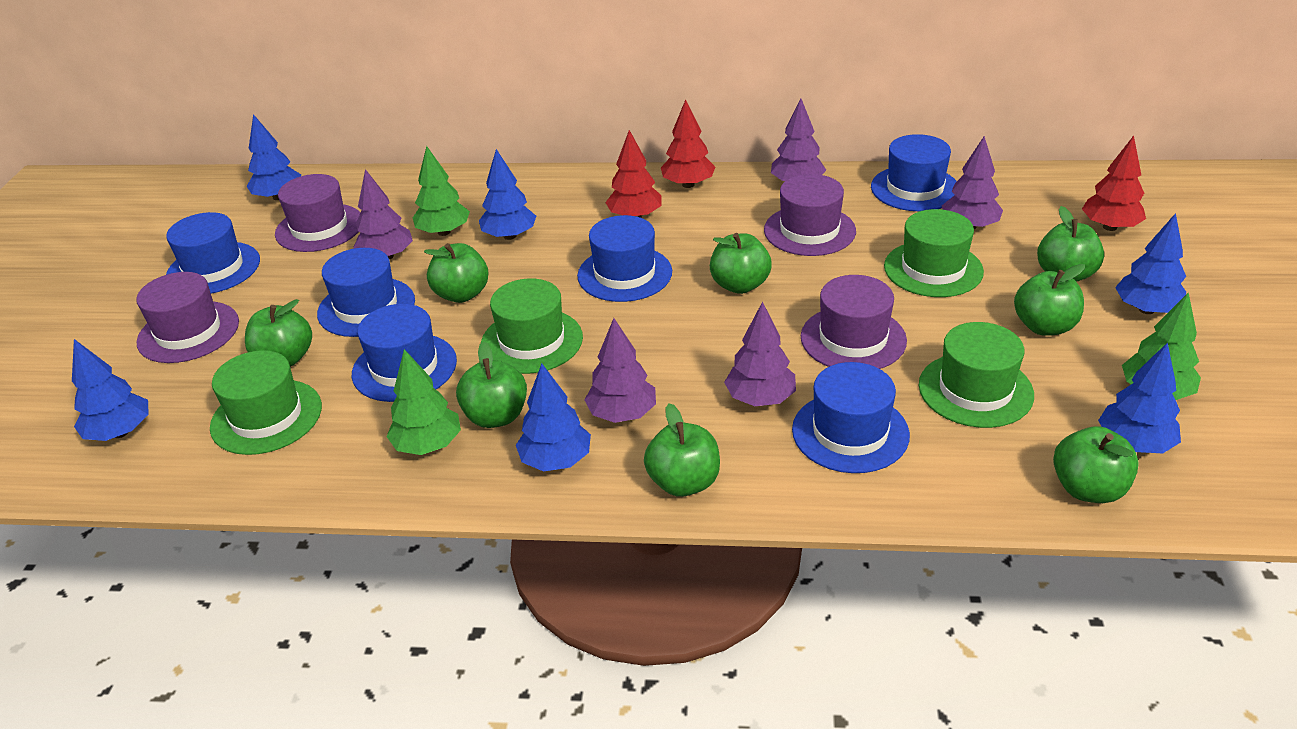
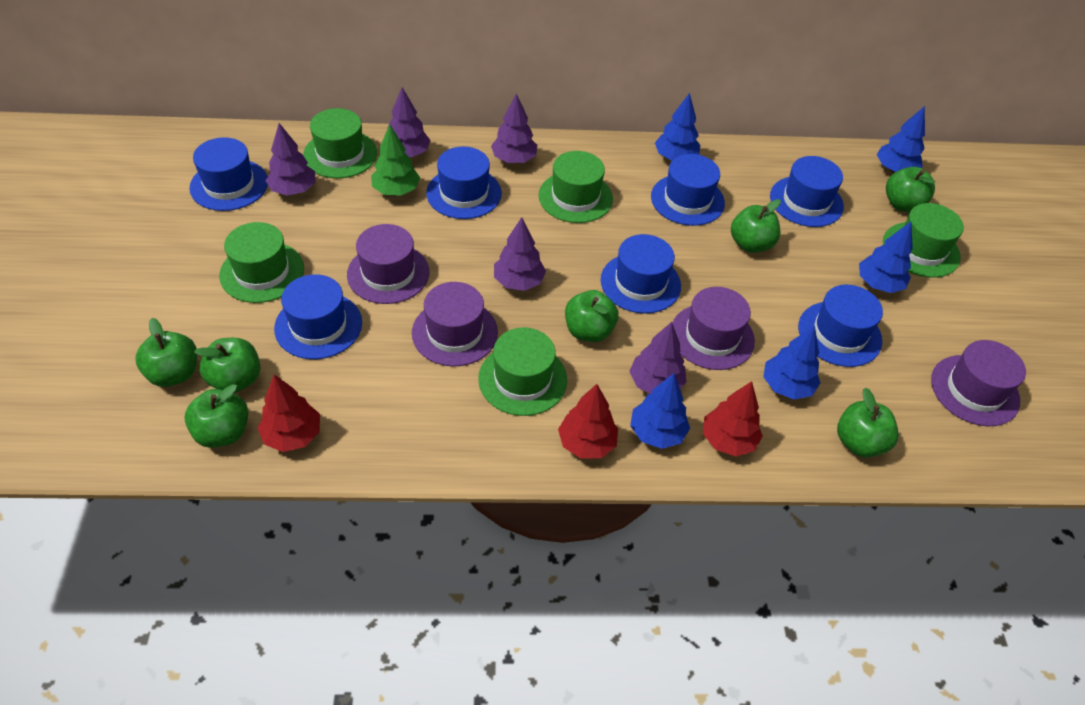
blue hat: [166,212,260,294] [317,248,415,337] [351,304,457,402] [577,215,672,302] [792,362,910,473] [871,134,957,211] = 6 -> [189,137,268,211] [274,274,362,359] [426,146,502,219] [601,234,681,314] [651,154,725,226] [770,156,844,227] [798,285,883,367] = 7
blue tree: [72,339,149,441] [247,114,301,200] [479,149,536,240] [516,364,591,471] [1098,342,1181,453] [1115,213,1186,314] = 6 -> [630,373,690,449] [655,93,700,161] [763,325,820,400] [859,222,913,293] [877,106,925,173] = 5
green apple: [245,299,312,367] [424,243,488,303] [456,341,527,428] [644,403,720,497] [710,233,772,294] [1014,264,1085,336] [1037,206,1104,282] [1053,426,1139,503] = 8 -> [135,318,197,387] [184,384,249,448] [194,338,260,393] [565,290,619,342] [731,199,781,253] [837,388,899,458] [886,167,935,212] = 7
green hat: [210,350,322,455] [481,278,583,374] [884,209,984,297] [919,322,1034,428] = 4 -> [219,222,304,303] [303,108,377,178] [478,327,567,416] [538,151,613,223] [883,203,964,278] = 5
green tree: [386,349,461,455] [413,146,470,236] [1122,292,1201,400] = 3 -> [371,124,420,195] = 1

